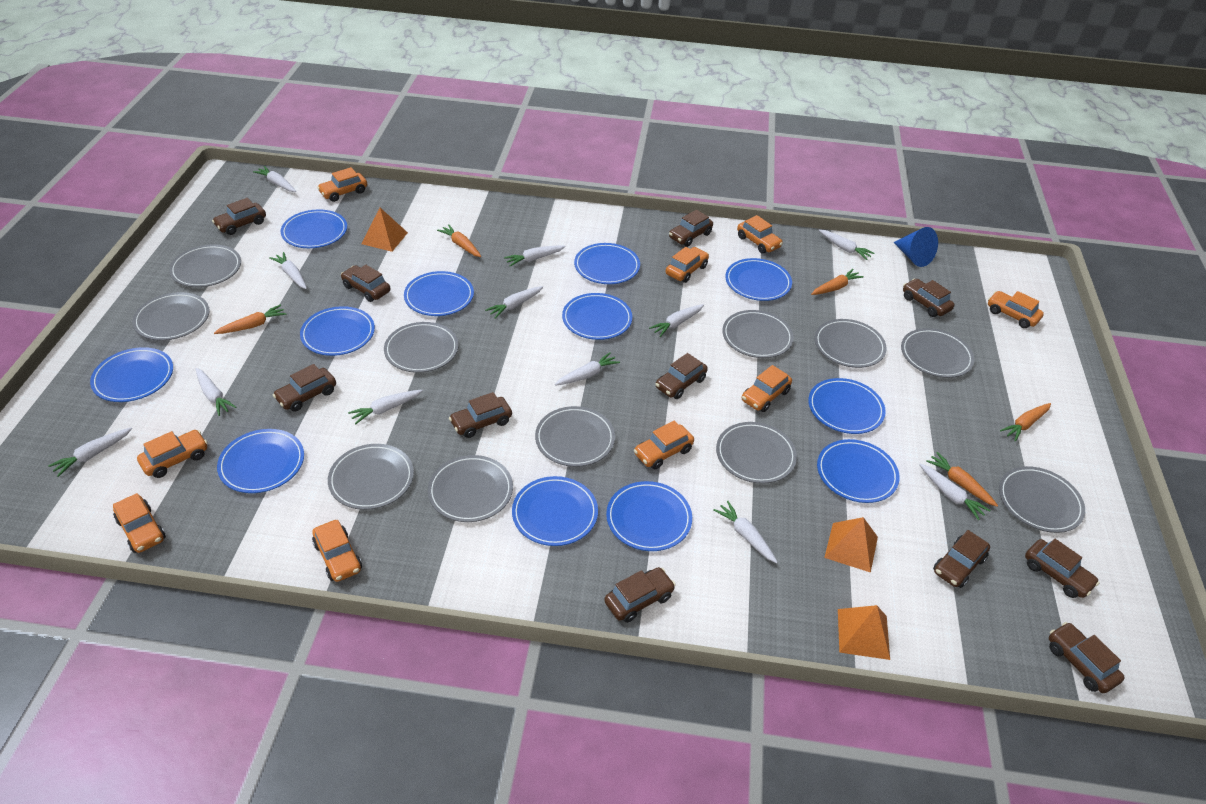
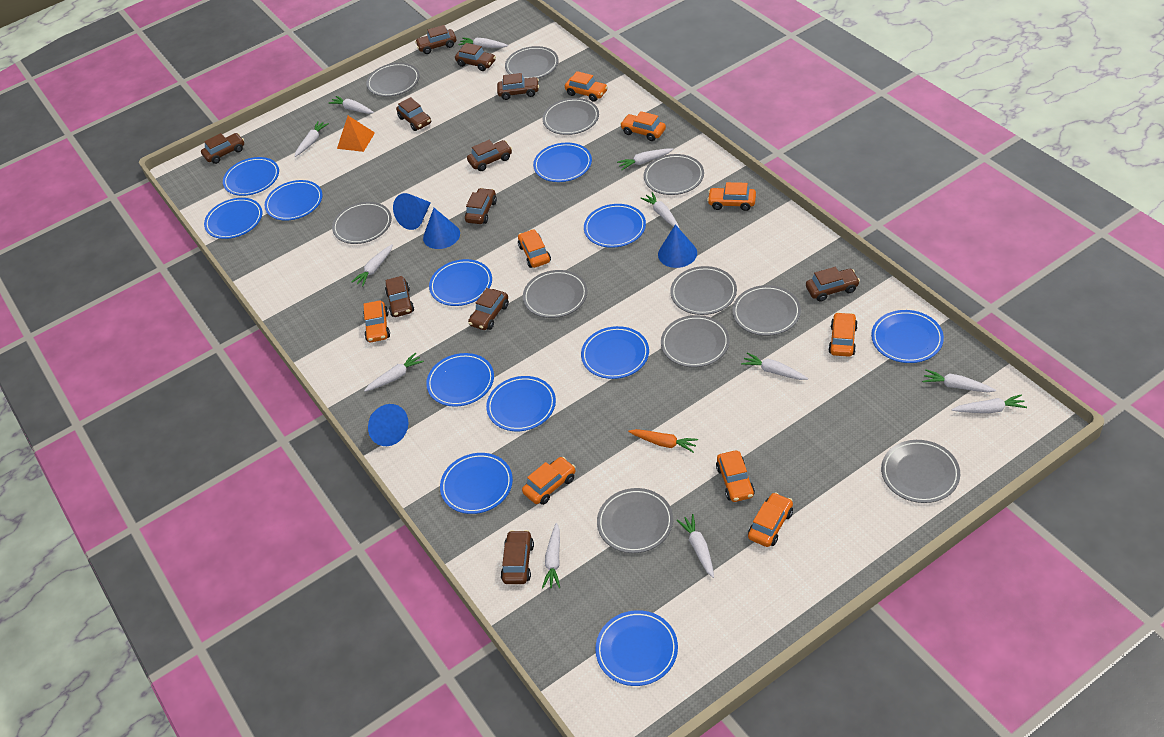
blue cone: [893,227,938,267] = 1 -> [368,404,408,446] [393,193,431,230] [423,208,460,249] [658,224,697,268] = 4
orange carrot: [214,305,287,334] [437,224,481,257] [811,269,864,295] [926,452,998,507] [1000,403,1051,441] = 5 -> [628,429,698,453] = 1
orange pyramid: [361,208,408,252] [824,517,878,573] [838,605,890,660] = 3 -> [337,116,375,152] = 1

